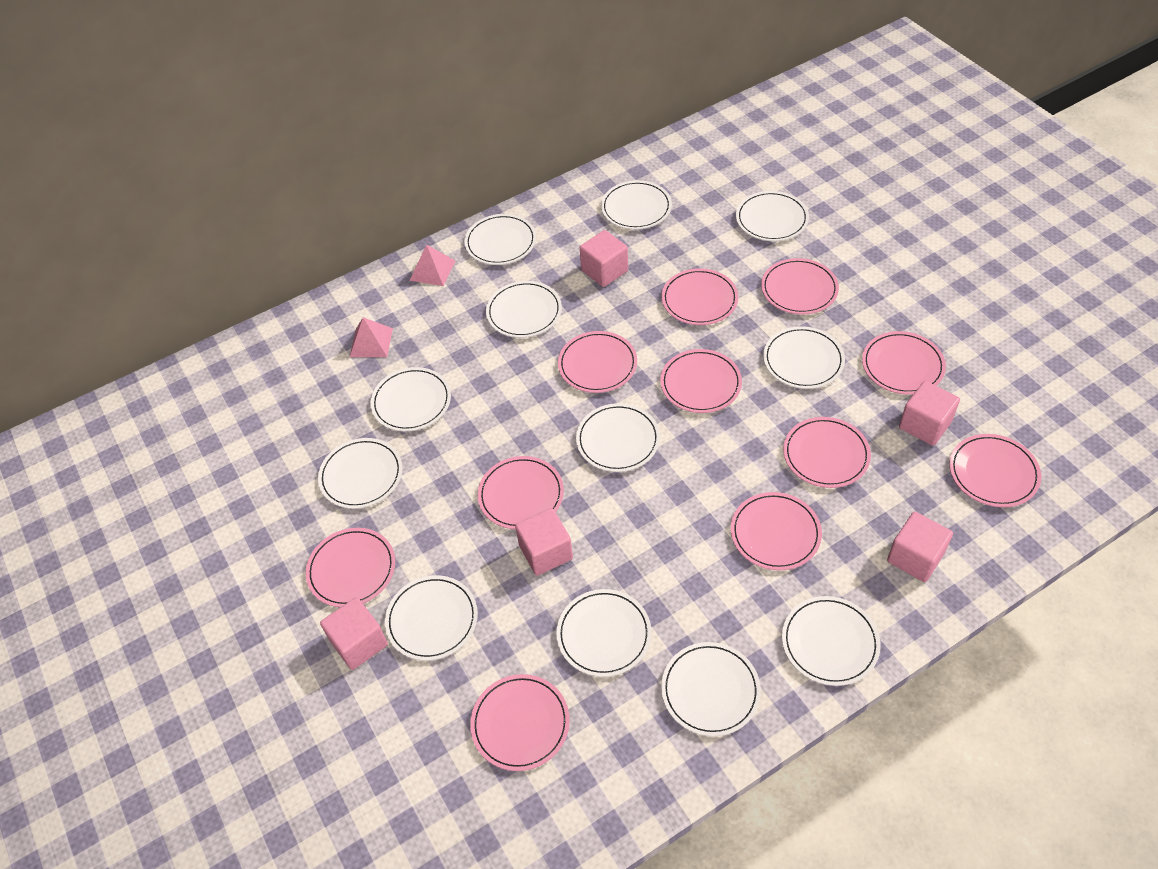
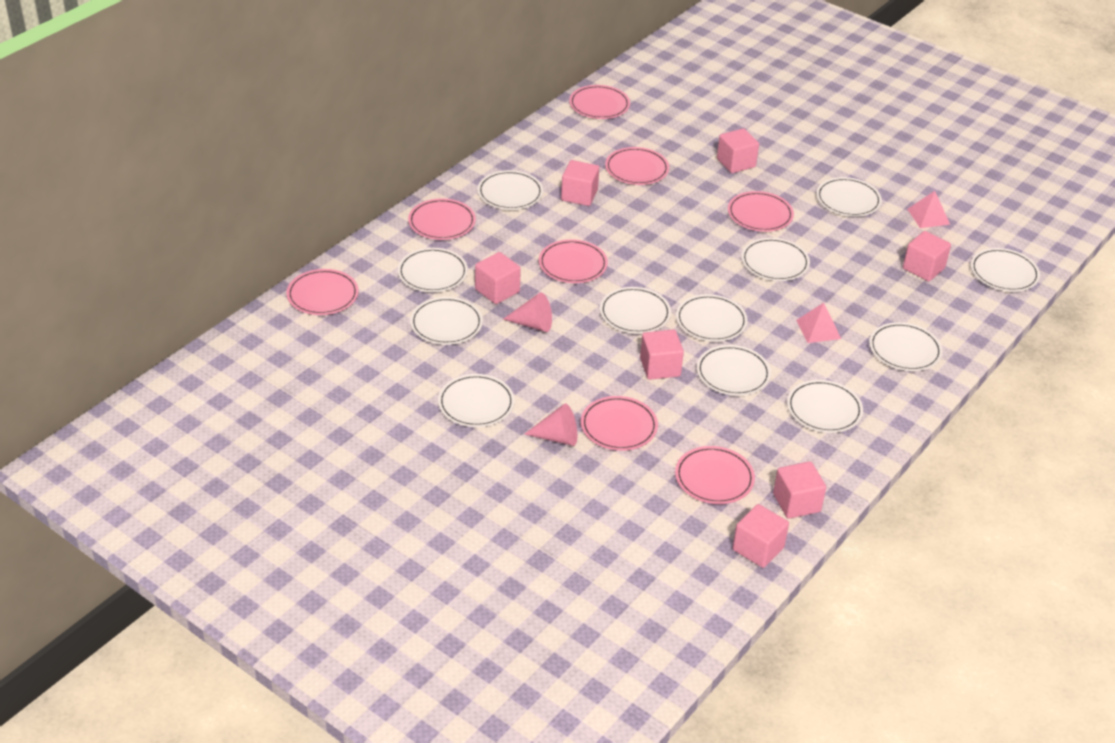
pink cone: none = 0 -> [503,292,552,332] [525,403,577,446] = 2
pink cube: [320,597,388,670] [515,508,573,576] [580,230,628,287] [887,512,953,582] [899,381,960,446] = 5 -> [475,252,521,304] [561,160,599,206] [640,330,684,380] [717,128,759,173] [733,504,789,568] [773,461,826,519] [903,231,951,281] = 7
pink plate: [306,528,395,607] [470,674,570,771] [478,456,564,529] [558,331,637,393] [660,349,742,413] [662,268,738,325] [731,492,822,570] [761,258,839,315] [783,417,871,488] [862,331,946,395] [949,434,1041,507] = 11 -> [287,269,359,315] [408,198,476,240] [539,239,608,283] [569,85,630,119] [581,396,658,451] [605,147,669,185] [675,446,755,504] [728,191,794,232] = 8

